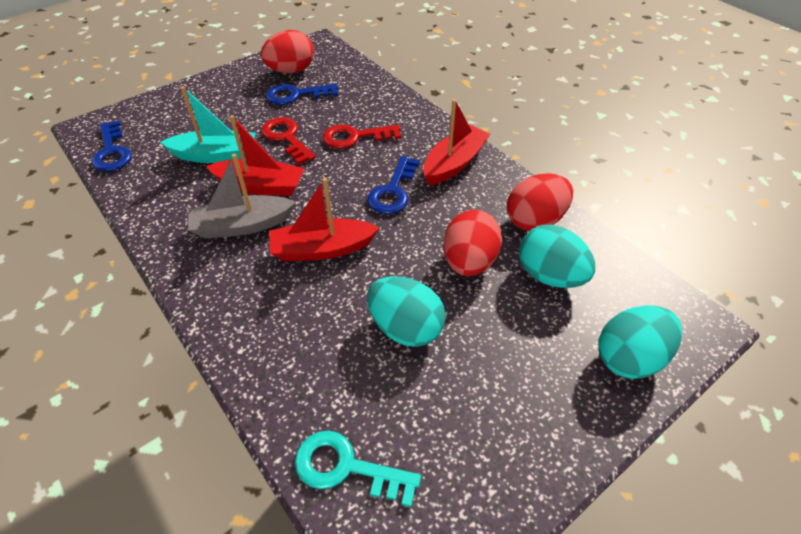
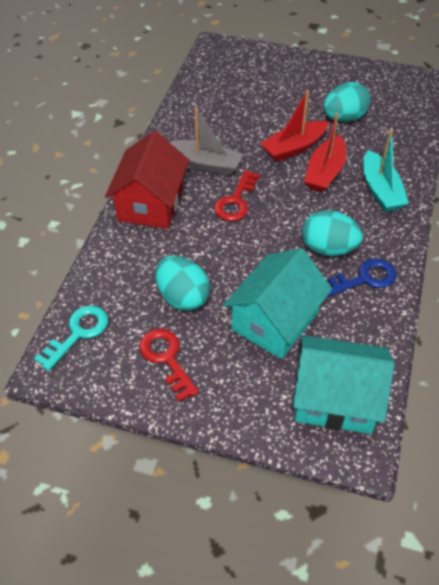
blue key: [91,120,132,172] [266,84,338,105] [367,156,420,214] = 3 -> [327,258,397,297] = 1
red boat: [206,115,304,196] [269,178,380,261] [423,99,490,185] = 3 -> [261,90,329,162] [304,112,346,193] = 2
red egg: [261,30,314,73] [443,210,502,276] [507,173,573,231] = 3 -> none = 0
red house: none = 0 -> [105,131,189,229] = 1
turquoise house: none = 0 -> [223,248,332,359] [293,335,395,434] = 2

